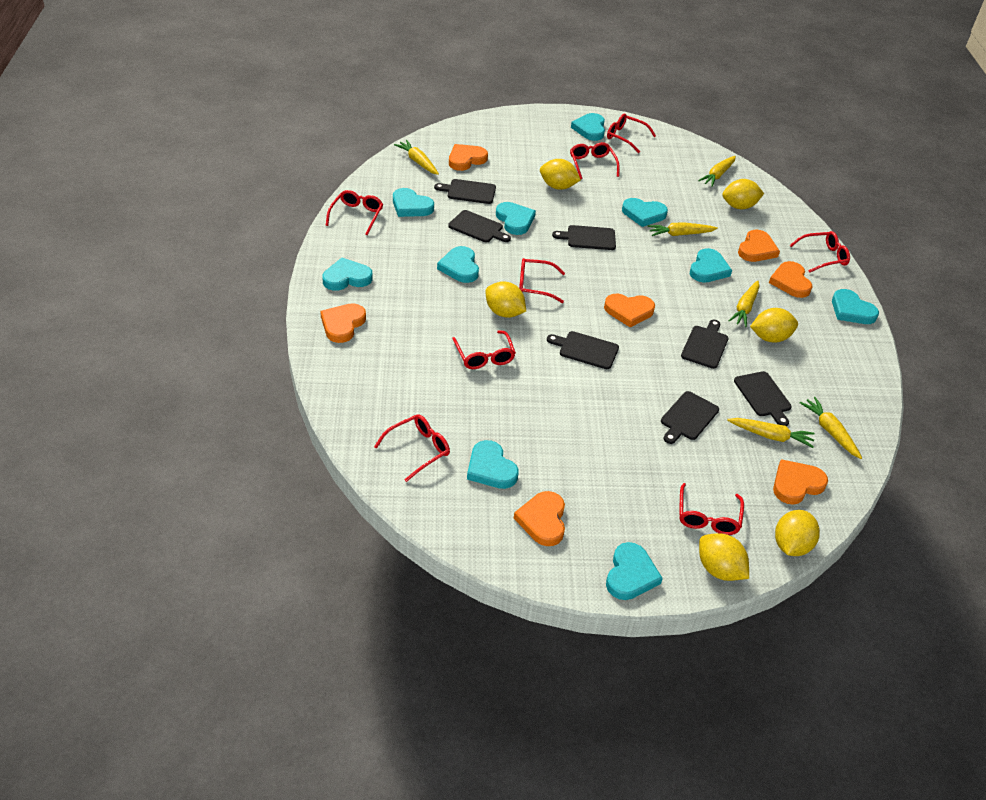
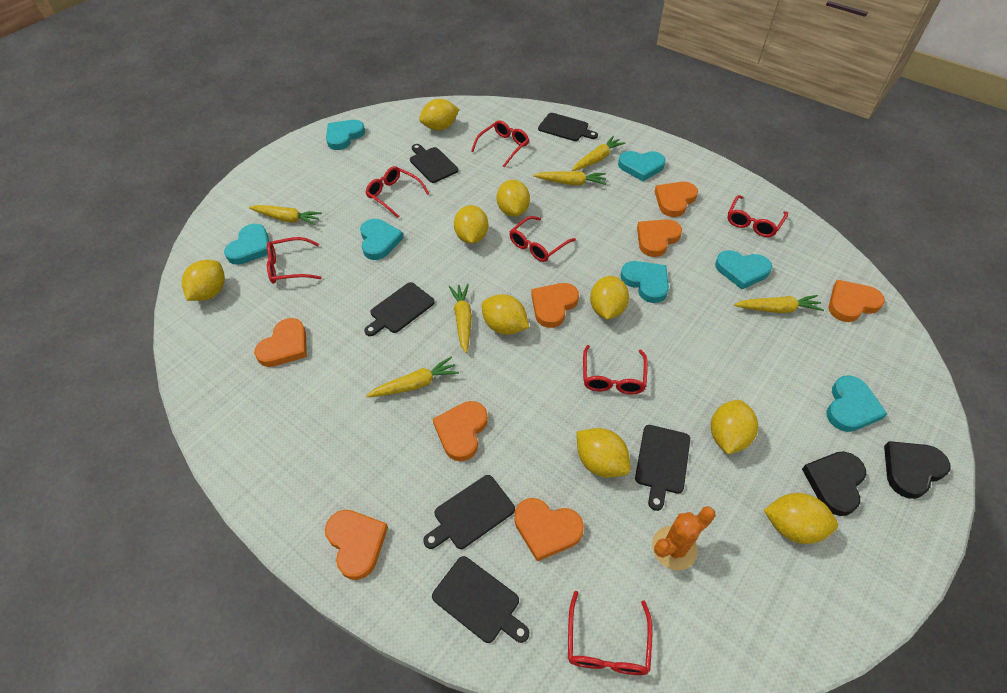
black cutting board: [434,179,496,204] [448,210,511,243] [547,331,619,369] [552,225,616,250] [661,391,719,444] [681,320,729,369] [734,371,792,426] = 7 -> [364,282,435,336] [410,144,459,183] [423,475,515,549] [432,556,529,643] [538,113,598,141] [635,425,690,511] = 6
black heart: none = 0 -> [802,451,866,516] [884,441,951,499] = 2
orange cactus: none = 0 -> [652,506,716,570] = 1
orange heart: [320,303,366,343] [449,144,488,171] [514,491,565,546] [604,294,655,328] [738,230,780,262] [769,261,813,298] [773,459,828,505] = 7 -> [254,318,307,367] [325,510,388,580] [433,401,488,461] [514,498,584,561] [531,283,579,328] [637,219,682,257] [654,182,698,217] [829,280,885,322] = 8
red glasses: [326,190,383,235] [374,414,450,482] [452,330,516,369] [519,258,565,303] [570,142,620,179] [607,114,656,153] [679,483,744,535] [790,231,850,273] = 8 -> [267,237,322,284] [365,166,430,218] [471,120,529,168] [509,216,576,262] [568,591,653,675] [583,345,648,394] [727,195,788,237] = 7
turquoise heart: [322,258,373,291] [393,188,434,217] [437,246,479,283] [467,440,519,489] [496,202,536,235] [571,113,605,141] [606,542,663,600] [622,198,668,227] [690,248,732,283] [832,289,879,324] = 10 -> [224,224,269,265] [326,120,365,150] [360,219,404,260] [618,151,666,181] [620,261,669,303] [715,250,772,289] [826,375,887,432] = 7
yellow lemon: [485,281,526,318] [540,159,581,190] [699,533,749,581] [722,179,764,209] [750,308,798,343] [775,510,820,556] = 6 -> [182,260,225,301] [419,99,459,130] [454,205,488,244] [481,294,529,335] [497,180,530,217] [577,428,630,478] [590,276,629,320] [711,400,758,454] [764,493,838,544] = 9

